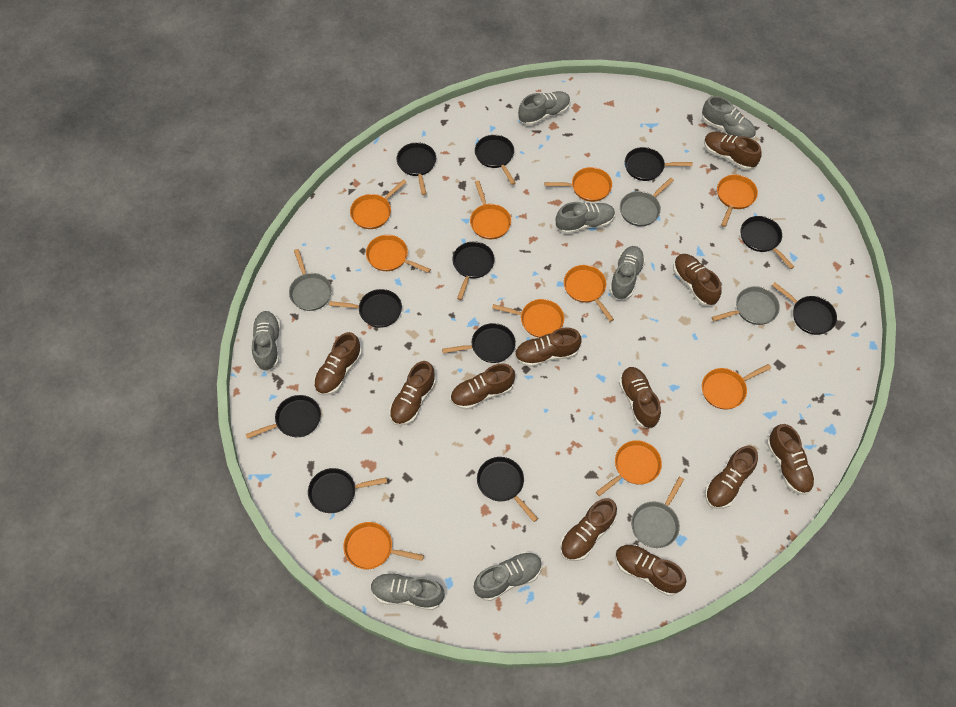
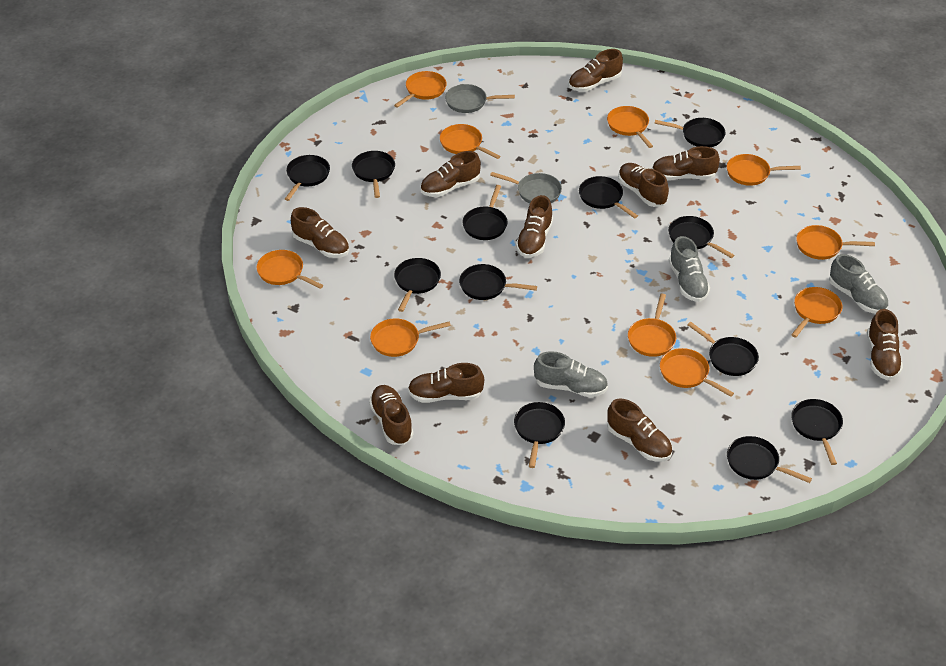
black pan: [246,395,321,439] [308,468,387,513] [329,289,402,328] [396,142,436,195] [442,323,516,363] [452,241,495,300] [475,135,516,185] [477,457,538,522] [625,147,693,181] [740,216,794,269] [772,282,837,335] = 11 -> [285,155,330,201] [352,151,395,198] [394,258,441,312] [459,264,537,300] [462,185,508,240] [514,402,565,468] [579,176,638,219] [654,118,726,147] [668,216,734,258] [687,322,759,376] [727,436,812,483] [791,399,843,465] = 12
brown shoe: [314,332,362,396] [389,361,436,426] [450,363,515,410] [514,327,581,367] [560,498,617,561] [615,544,686,596] [619,367,661,429] [673,254,722,306] [704,132,762,170] [705,446,758,509] [767,424,815,495] = 11 -> [291,207,349,258] [369,385,413,445] [408,363,484,403] [420,151,481,197] [516,195,553,258] [568,49,623,92] [607,398,672,461] [618,163,669,207] [652,146,720,180] [867,309,903,380] = 10
grey pan: [289,249,332,311] [620,178,674,226] [631,477,684,548] [711,286,780,325] = 4 -> [445,84,515,113] [490,172,562,203] = 2
grey shoe: [252,311,280,371] [371,572,445,610] [474,552,542,601] [518,91,570,126] [556,202,615,234] [609,246,645,300] [702,96,756,140] = 7 -> [534,351,608,398] [669,236,710,302] [829,254,888,313] = 3

